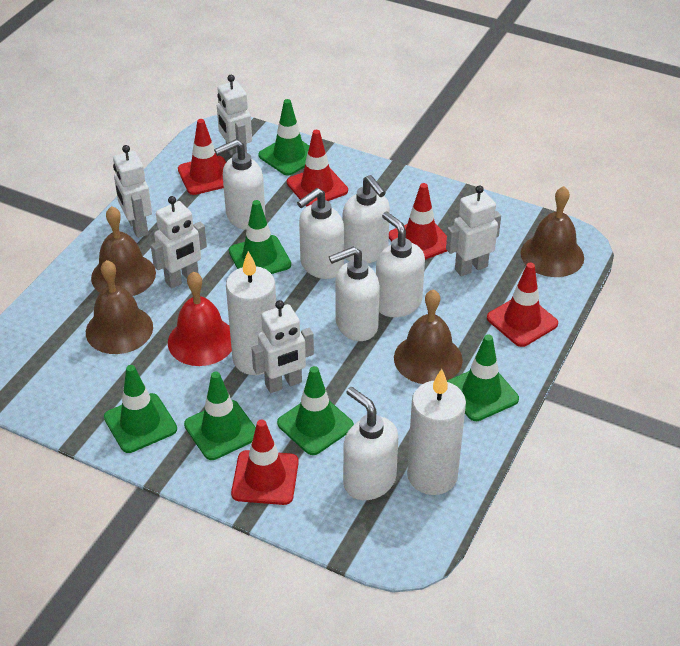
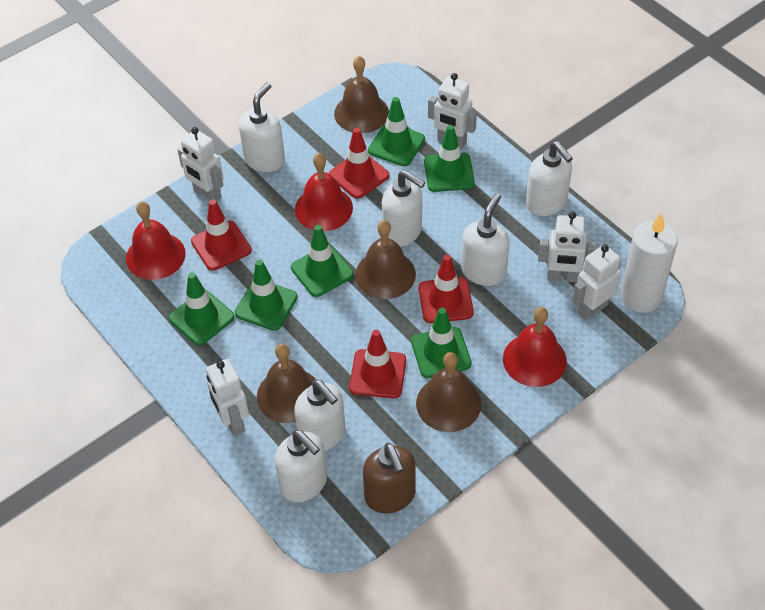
brown soap dispenser: none = 0 -> [363,443,416,514] = 1
red bell: [168,271,232,366] = 1 -> [126,201,186,280] [295,153,353,231] [503,307,567,387] = 3
red traffic cone: [178,119,226,195] [231,420,299,505] [287,130,348,206] [389,183,447,260] [487,263,558,347] = 5 -> [191,199,252,271] [329,128,389,199] [349,330,406,398] [418,255,474,323] = 4
white candle: [226,251,276,375] [407,369,466,495] = 2 -> [620,213,678,313] = 1

